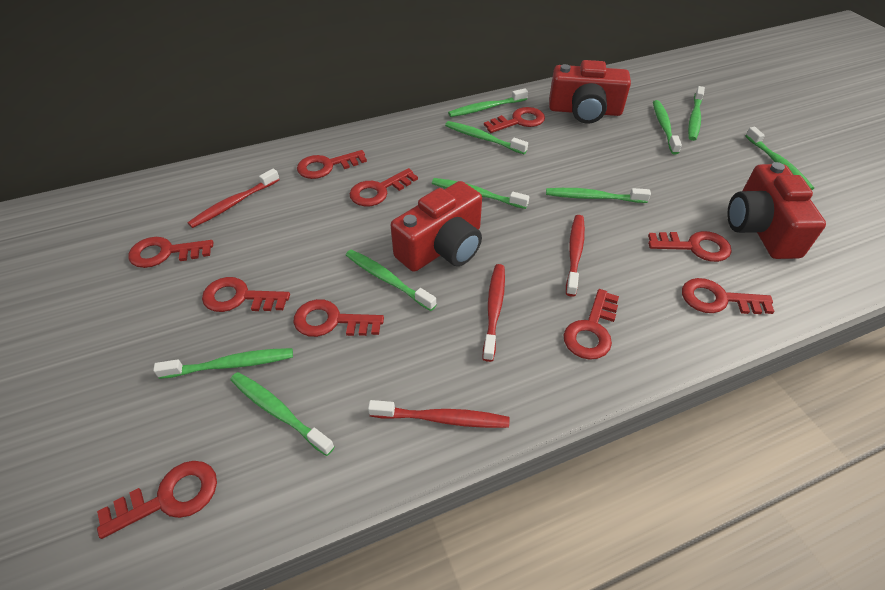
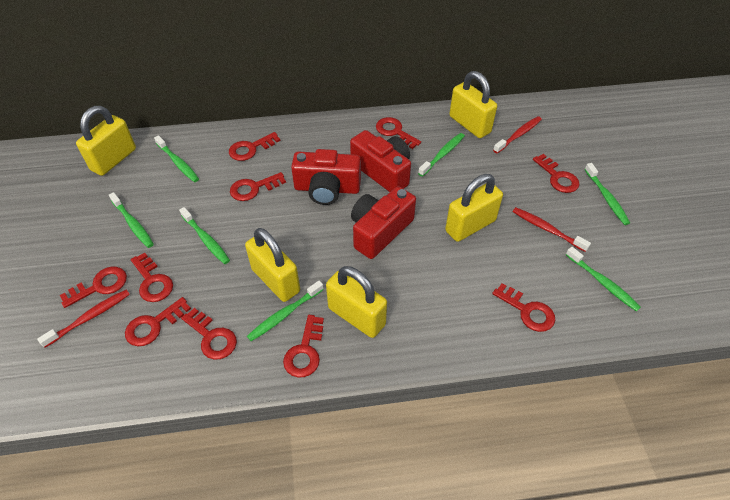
green toothbrush: [153,348,293,379] [230,372,335,456] [346,250,437,311] [432,178,529,209] [445,121,528,154] [448,88,528,117] [546,188,651,203] [653,100,682,154] [688,86,705,141] [745,127,814,190] = 10 -> [109,192,154,248] [154,135,199,182] [179,207,230,264] [247,281,324,341] [418,133,465,177] [566,247,641,312] [585,163,630,225] = 7
red toothbrush: [188,169,280,228] [368,400,509,428] [483,264,505,362] [566,215,585,297] = 4 -> [37,290,130,348] [493,116,542,153] [512,207,591,252] = 3
yellow padlock: none = 0 -> [76,106,136,176] [245,228,300,302] [326,266,387,338] [445,174,503,242] [449,71,497,138] = 5

